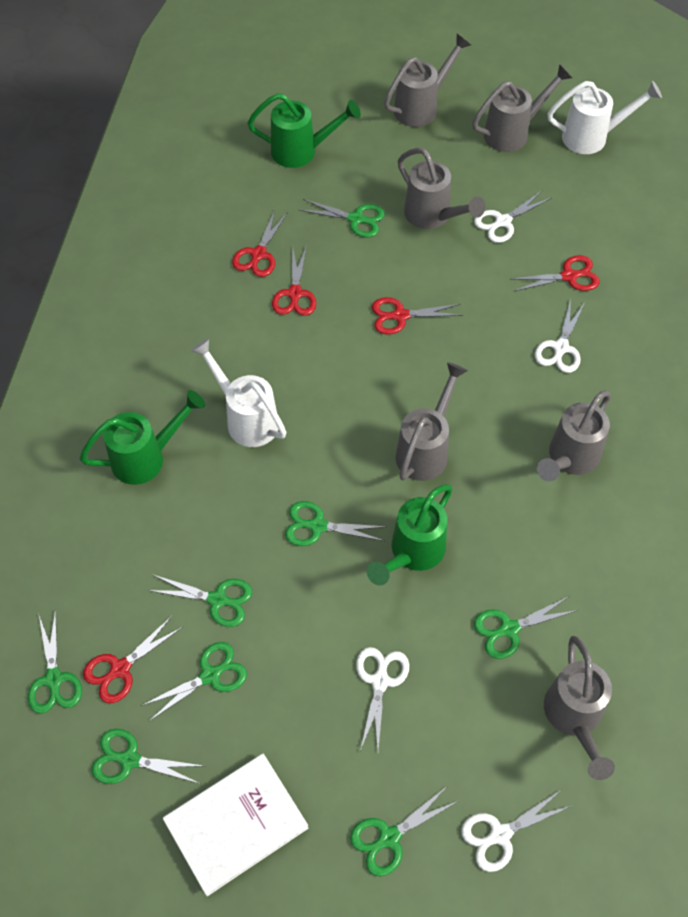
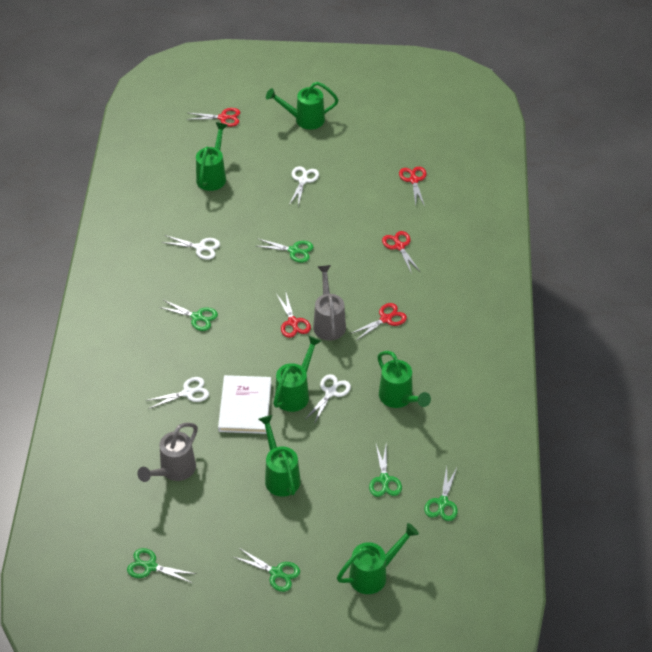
green scissors: [28,609,82,714] [92,729,204,784] [141,642,247,721] [148,575,252,627] [285,501,387,546] [299,199,385,238] [350,786,458,876] [474,596,578,659] = 8 -> [127,548,196,583] [159,300,218,331] [234,548,300,592] [257,238,314,263] [369,445,402,497] [424,467,458,521] = 6
green watering can: [80,390,205,485] [247,93,361,168] [367,484,452,585] = 3 -> [196,122,228,191] [259,415,301,497] [266,82,339,130] [273,336,321,412] [337,523,419,594] [377,351,431,408] = 6
grey watering can: [384,34,471,127] [395,362,468,481] [398,148,485,229] [472,64,572,152] [537,390,611,481] [544,636,615,780] = 6 -> [138,422,198,482] [313,265,346,341] = 2
white watering can: [191,338,286,447] [548,81,662,154] = 2 -> none = 0

